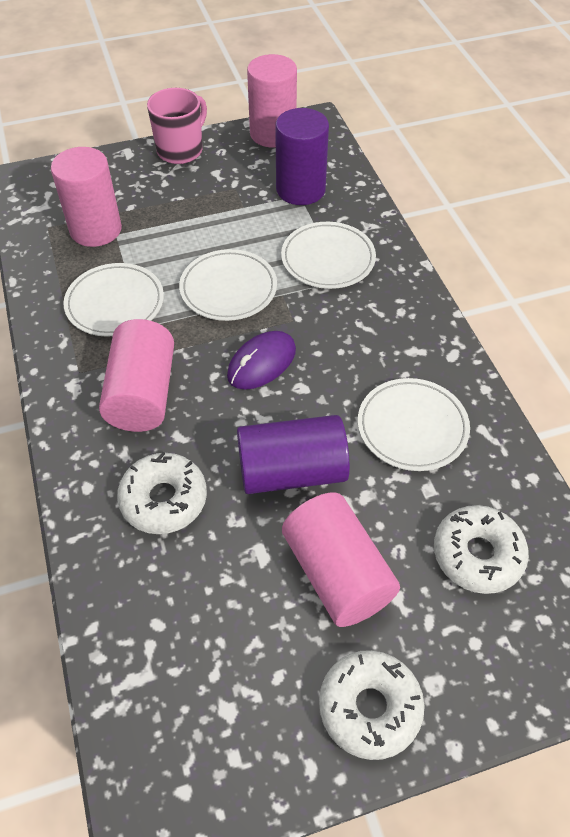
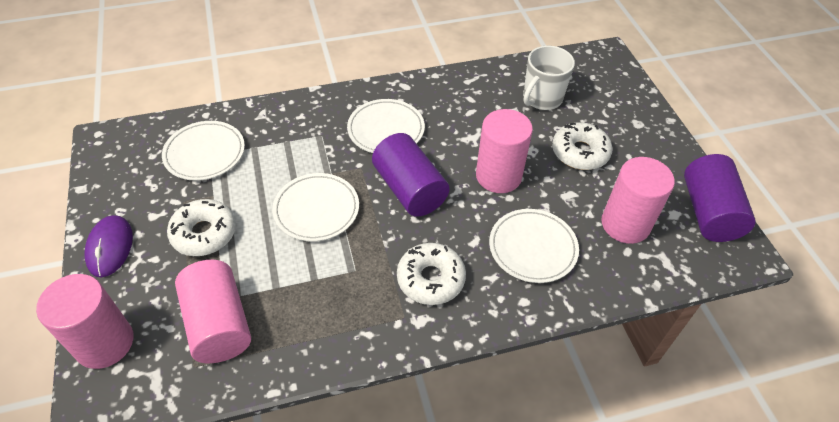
pink mug: [147,88,207,164] = 1 -> none = 0
white mug: none = 0 -> [523,46,575,110] = 1

